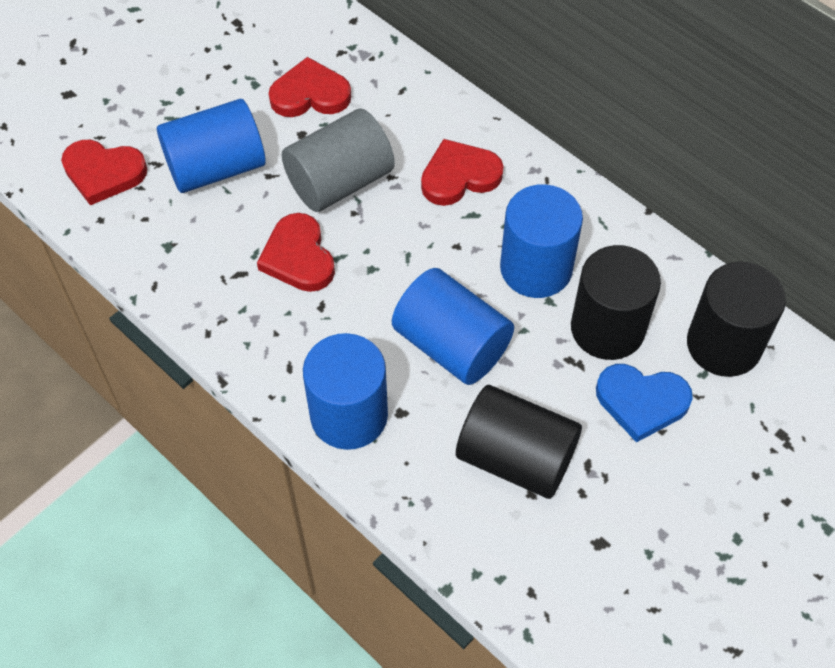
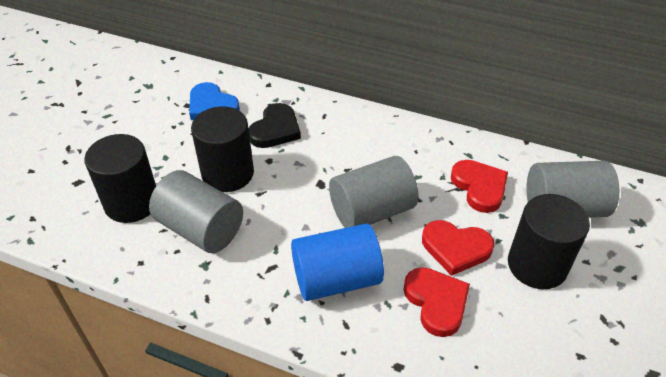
black heart: none = 0 -> [249,103,301,148] = 1
blue cylinder: [157,99,266,193] [303,333,388,450] [392,268,514,385] [500,184,583,298] = 4 -> [291,223,384,301] = 1
grey cylinder: [282,109,395,212] = 1 -> [149,170,243,253] [329,156,419,228] [526,161,619,218] = 3
red heart: [61,140,147,205] [257,213,335,292] [269,57,351,117] [421,139,504,206] = 4 -> [403,267,470,337] [422,220,494,276] [451,160,508,213] = 3

